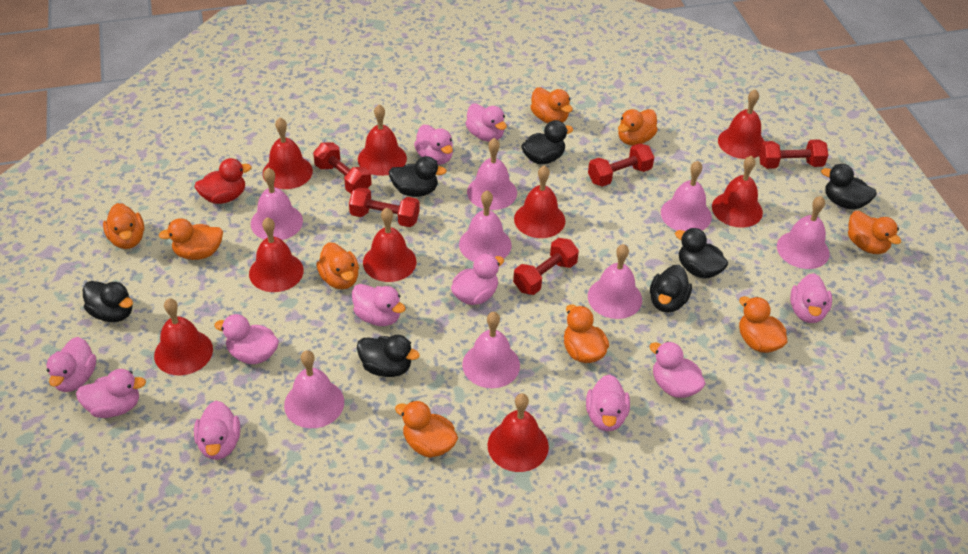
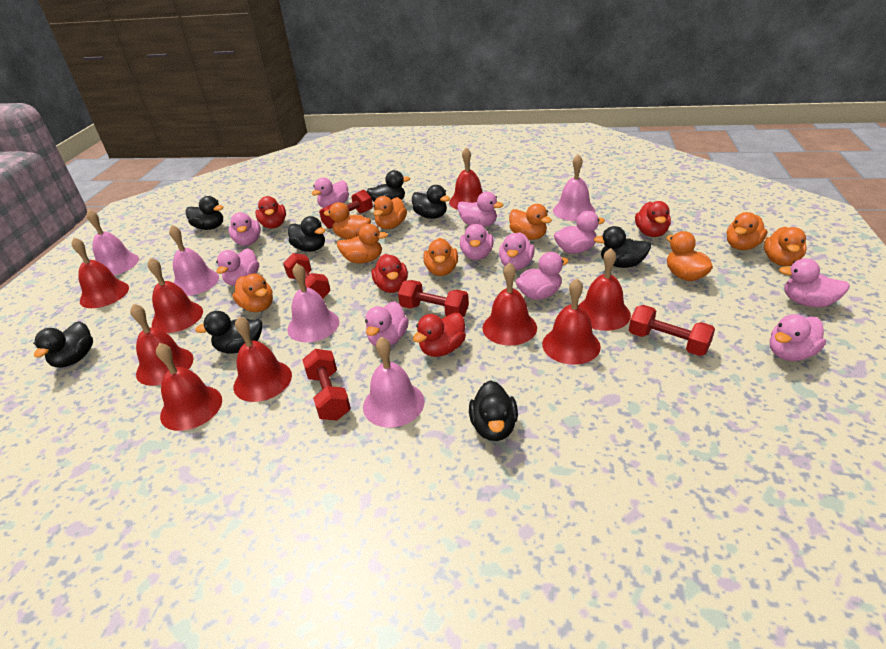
black duck: [83,281,133,322] [357,335,420,377] [389,156,447,197] [521,120,573,164] [650,265,692,313] [675,228,728,279] [821,164,877,210] = 7 -> [33,321,93,368] [186,196,224,230] [195,311,262,354] [288,216,325,252] [366,170,410,202] [412,185,450,219] [469,380,518,441] [594,226,651,268] = 8
pink bell: [251,168,303,240] [284,350,344,428] [459,190,511,262] [462,312,520,388] [467,138,517,210] [588,244,642,319] [661,161,712,231] [777,196,830,269] = 8 -> [87,210,139,275] [169,225,219,296] [287,263,339,342] [363,337,424,428] [553,154,595,221] = 5
red duck: [195,158,252,204] = 1 -> [255,196,286,228] [371,254,408,293] [413,313,466,357] [635,201,671,237] = 4

